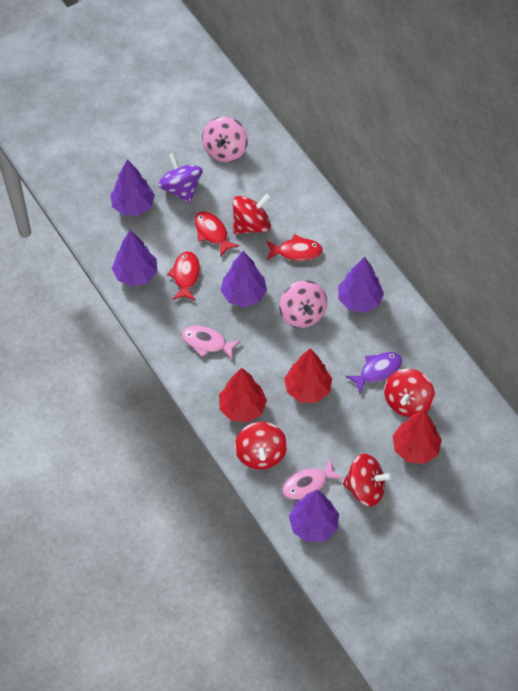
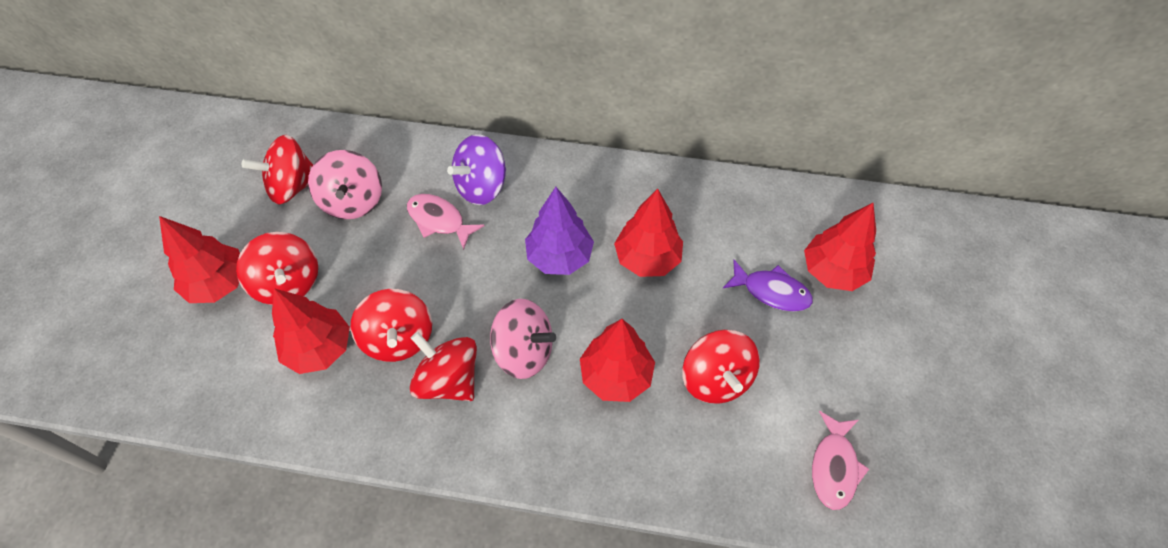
purple tree: [110,159,155,215] [112,230,158,287] [221,251,267,307] [289,490,339,542] [338,257,384,313] = 5 -> [525,187,594,275] = 1
red fish: [167,251,200,301] [194,211,239,257] [266,234,323,261] = 3 -> none = 0
red spinning top: [233,194,271,234] [235,422,287,470] [343,453,393,507] [384,369,435,417] = 4 -> [236,232,318,305] [242,135,313,205] [351,289,432,362] [410,332,477,401] [683,330,760,404] = 5
red tree: [219,368,267,423] [284,348,332,403] [393,410,442,464] = 3 -> [159,216,240,303] [272,288,350,374] [580,319,655,402] [614,189,683,277] [804,203,876,291] = 5

